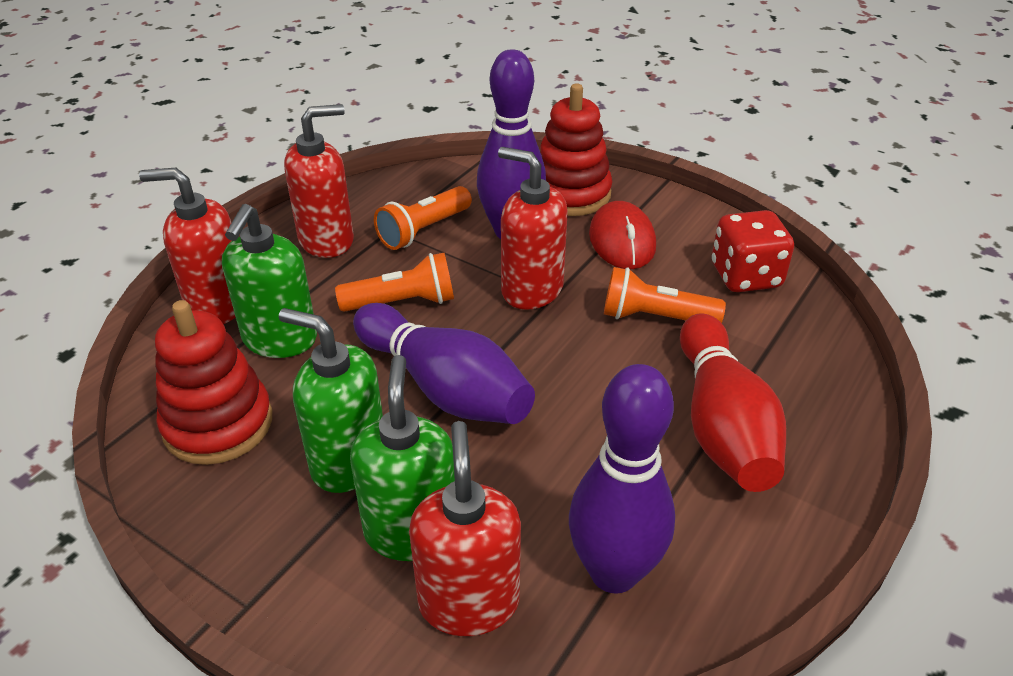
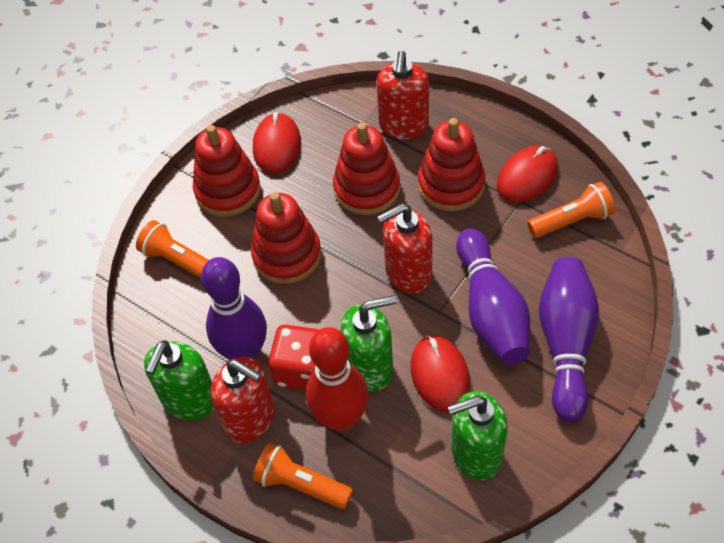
red mouse: [589,201,656,269] = 1 -> [253,112,301,174] [411,335,470,412] [497,146,558,203] = 3
red soap dispenser: [139,168,236,324] [284,104,354,258] [409,421,521,636] [498,147,568,310] = 4 -> [211,357,275,443] [376,51,429,139] [377,203,433,294] = 3
red stacking toy: [155,300,272,465] [540,83,612,216] = 2 -> [193,125,261,217] [251,192,321,284] [333,123,400,215] [418,118,485,211] = 4

